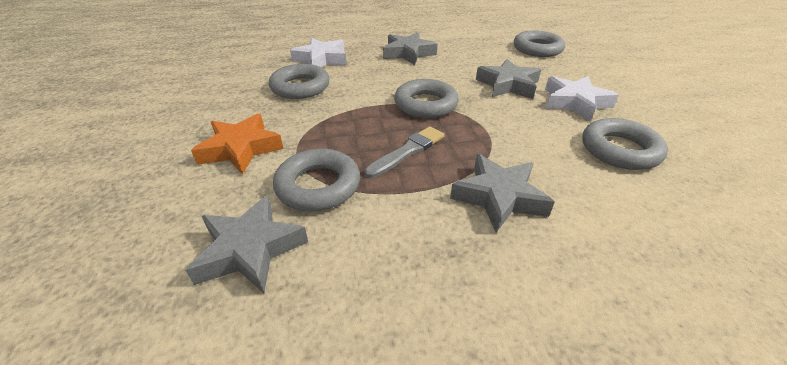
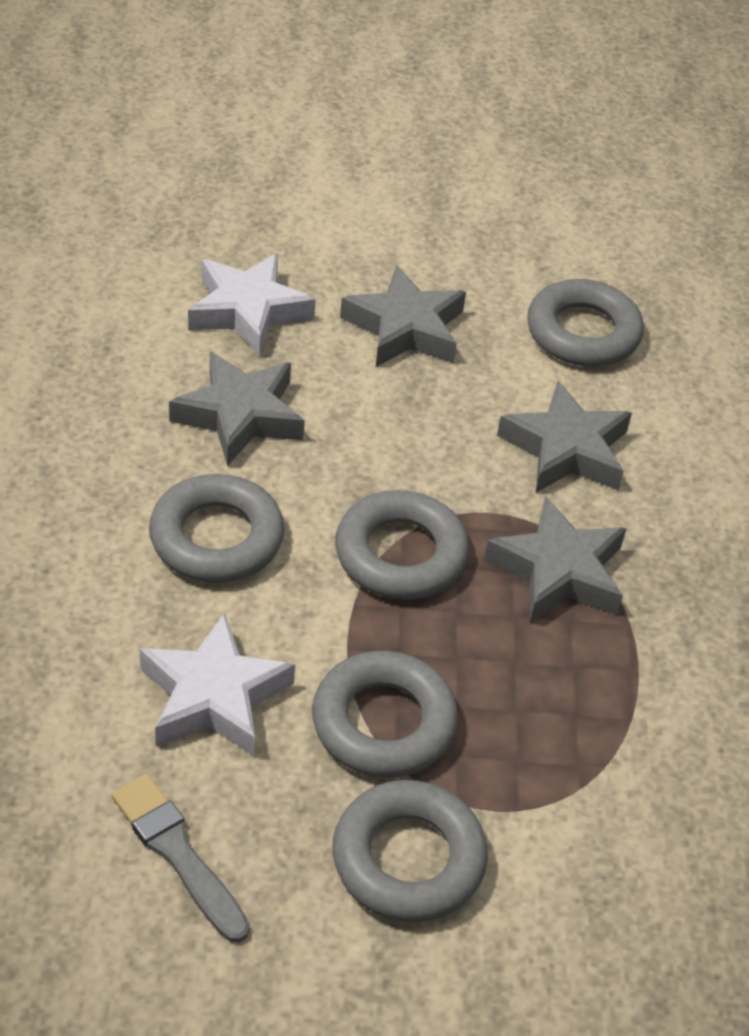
orange star: [191,113,284,175] = 1 -> none = 0

